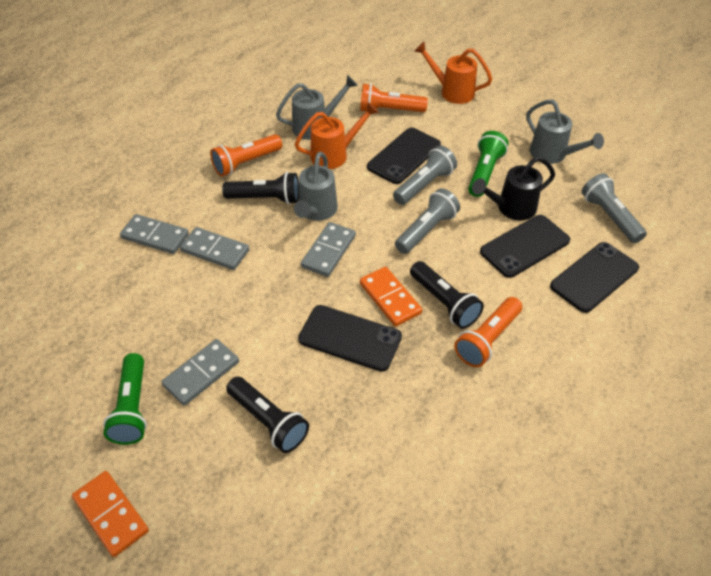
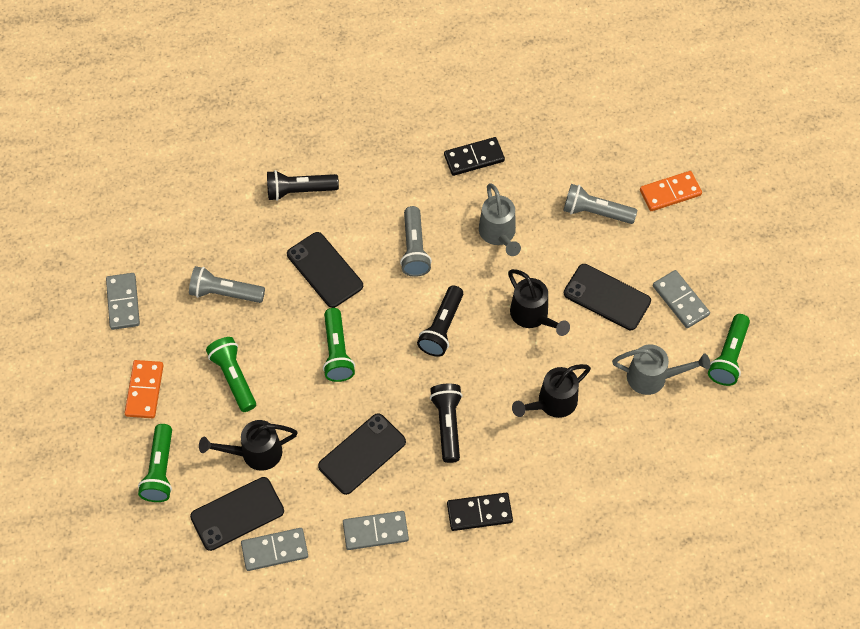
black domino: none = 0 -> [444,137,505,176] [447,493,513,531] = 2
black watering can: [472,156,555,221] = 1 -> [199,420,298,471] [508,269,570,336] [512,364,591,418] = 3
green flashlight: [103,353,147,445] [468,131,508,197] = 2 -> [138,424,172,502] [206,337,256,412] [323,308,355,382] [708,314,750,386] = 4
grey watering can: [276,75,358,140] [294,152,338,221] [526,100,604,164] = 3 -> [479,183,521,256] [612,344,710,395] = 2
orange flashlight: [210,134,282,176] [360,83,428,112] [454,297,522,367] = 3 -> none = 0
orange watering can: [295,102,379,169] [414,41,492,104] = 2 -> none = 0

